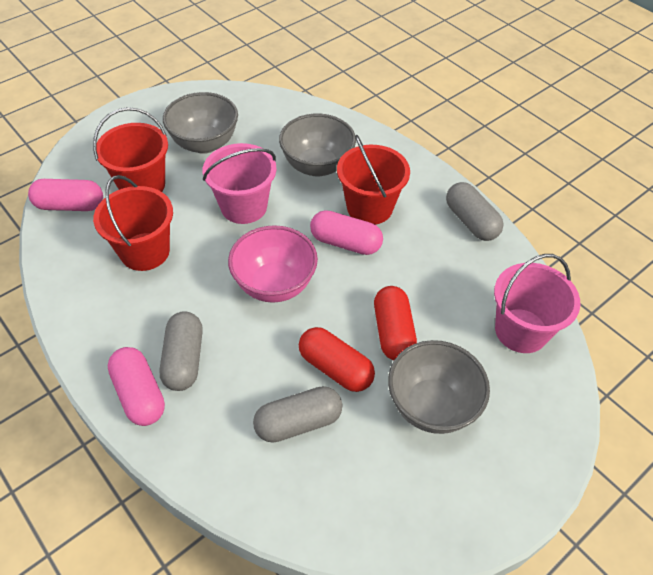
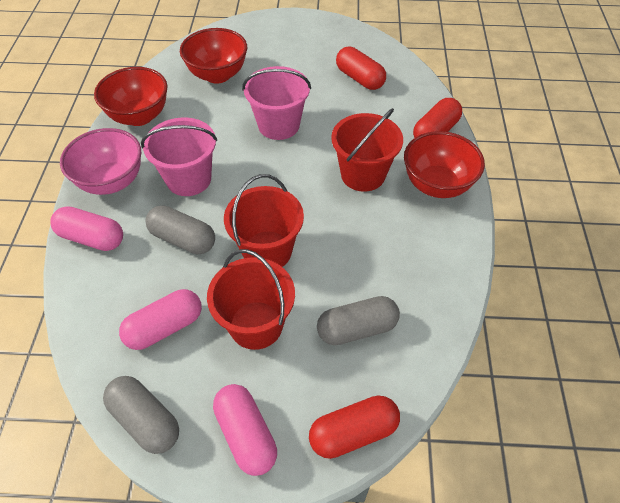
grey bowl: [163,92,238,154] [279,113,356,177] [388,340,490,434] = 3 -> none = 0
red bowl: none = 0 -> [94,67,168,126] [180,28,247,84] [404,131,485,198] = 3
red capsule: [299,327,375,392] [374,286,417,361] = 2 -> [309,395,400,459] [336,47,386,90] [413,98,462,138] = 3

